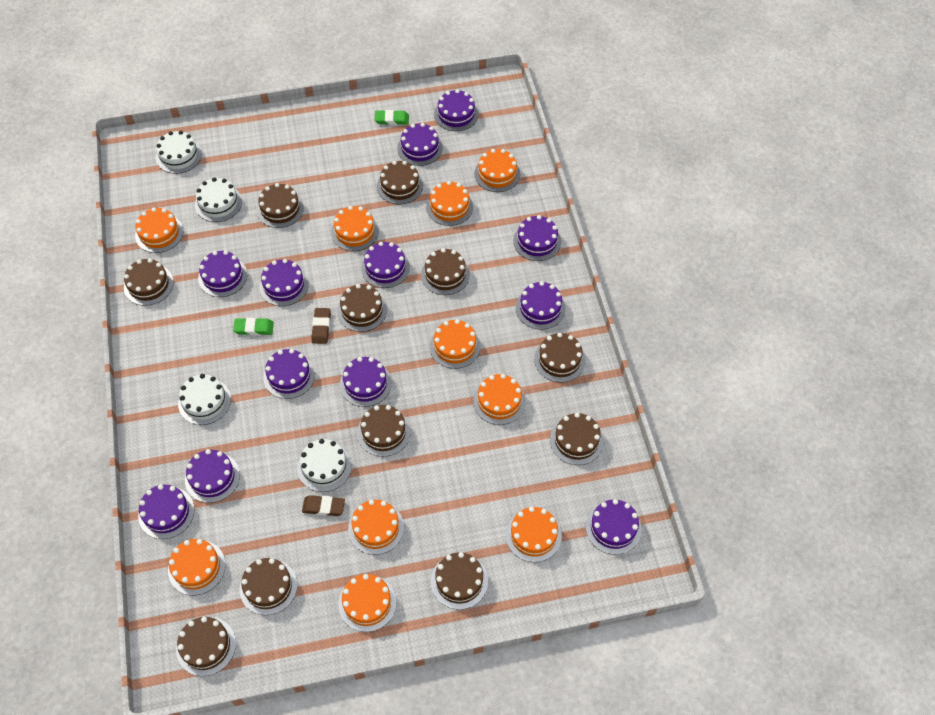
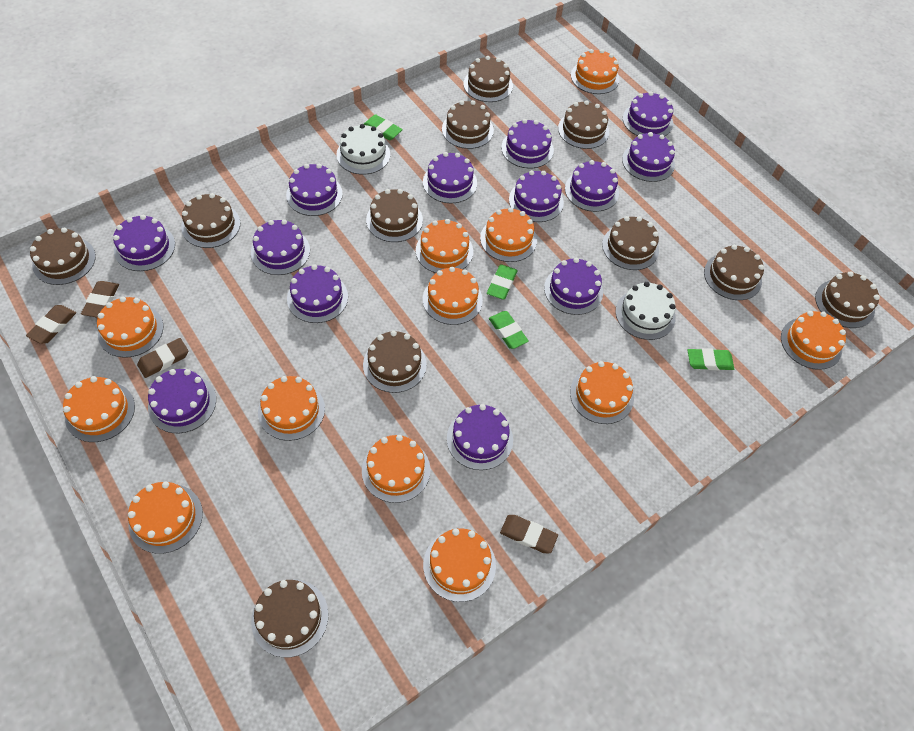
brown eraser: [302,495,345,516] [312,308,331,344] = 2 -> [26,305,76,344] [81,281,119,318] [137,338,188,378] [500,515,558,553] = 4
green eraser: [233,318,274,335] [374,110,409,125] = 2 -> [364,114,403,140] [487,264,518,300] [489,311,529,349] [688,348,734,370] = 4
orange cake: [135,207,183,253] [168,539,226,595] [331,206,379,251] [338,574,396,632] [348,500,404,555] [426,181,473,226] [430,319,480,369] [473,374,526,425] [474,149,520,192] [506,507,562,562] = 10 -> [63,376,135,442] [97,297,164,358] [128,481,203,554] [258,376,325,441] [362,435,430,503] [416,219,473,273] [423,267,483,325] [423,528,496,602] [480,207,537,262] [570,361,634,424] [571,49,620,94] [781,311,846,370] = 12
purple cake: [138,484,195,539] [185,449,240,503] [198,250,247,297] [259,259,309,306] [263,349,315,399] [340,357,392,407] [361,242,410,288] [398,123,443,166] [434,89,478,131] [513,215,561,261] [516,281,566,330] [586,499,642,555] = 12 -> [113,215,175,271] [148,369,216,433] [251,219,310,275] [286,164,343,216] [287,264,348,323] [423,152,477,203] [447,404,513,470] [501,119,554,168] [509,170,564,222] [544,258,603,315] [565,160,619,212] [622,132,675,182] [623,91,673,137] = 13
white cake: [156,131,202,174] [178,374,231,425] [195,177,242,222] [297,439,352,492] = 4 -> [336,124,390,175] [616,282,676,340] = 2

